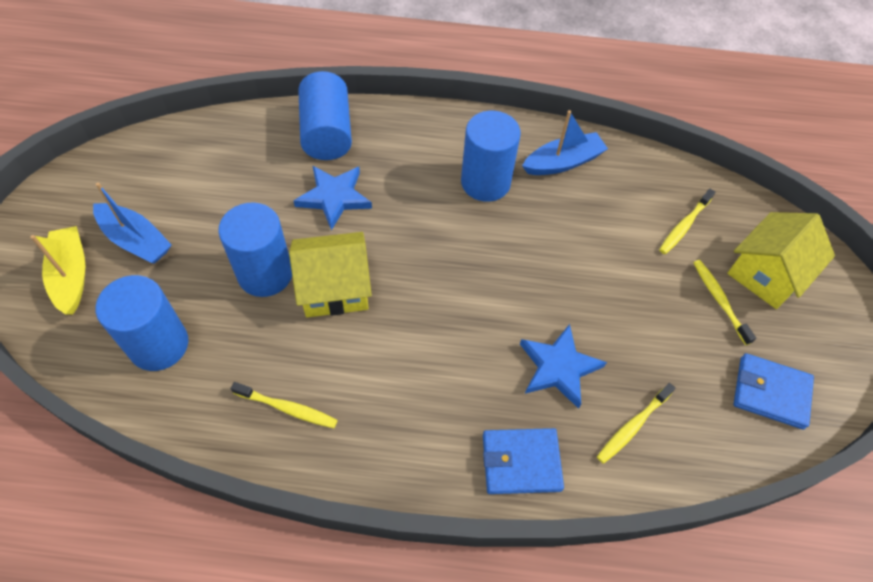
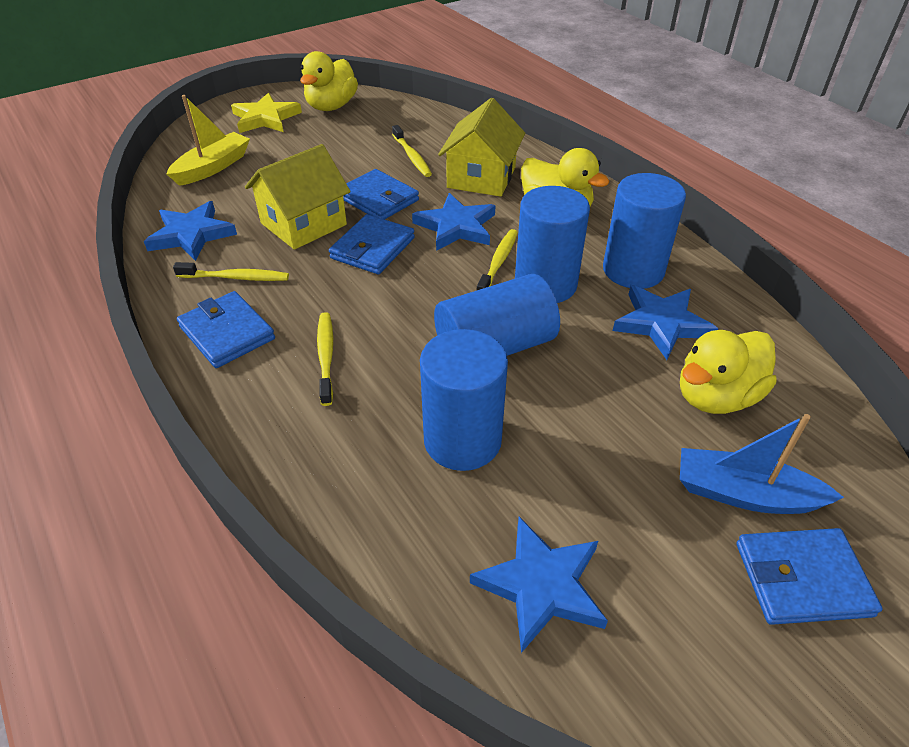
blue boat: [93,182,172,264] [522,110,608,175] = 2 -> [680,414,844,514] = 1
blue star: [294,166,372,231] [520,324,607,409] = 2 -> [144,201,237,261] [412,193,496,251] [470,517,608,653] [613,285,718,360] = 4
blue wallet: [483,428,564,494] [733,353,814,429] = 2 -> [177,291,275,368] [329,214,415,274] [343,169,419,219] [736,528,883,625] = 4
yellow duck: none = 0 -> [300,51,358,111] [521,148,610,206] [680,330,777,414] = 3
yellow star: none = 0 -> [231,93,302,133] = 1

